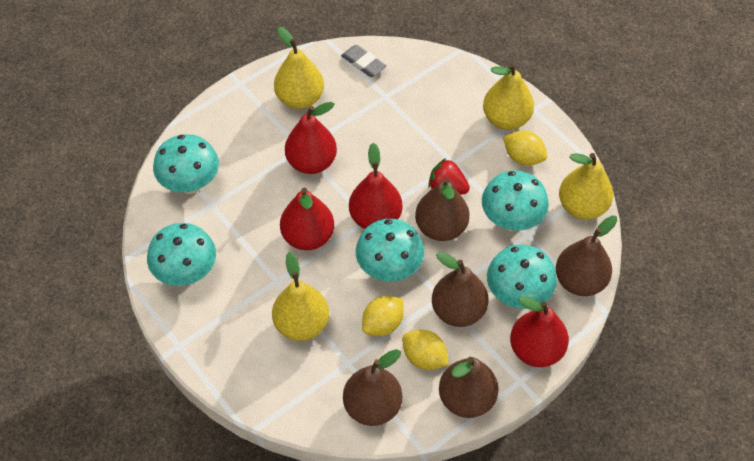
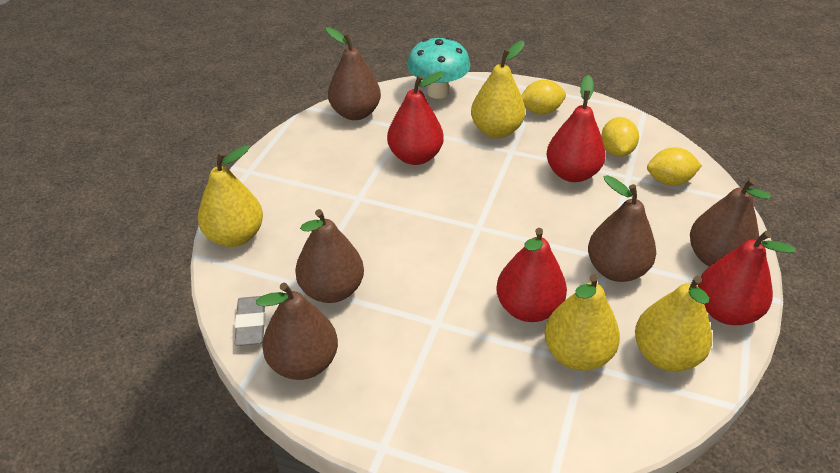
red strawberry: [428,158,470,195] = 1 -> none = 0
turquoise mushroom: [147,223,216,286] [153,134,219,194] [356,219,424,281] [482,171,549,231] [487,245,557,309] = 5 -> [407,37,470,99] = 1

